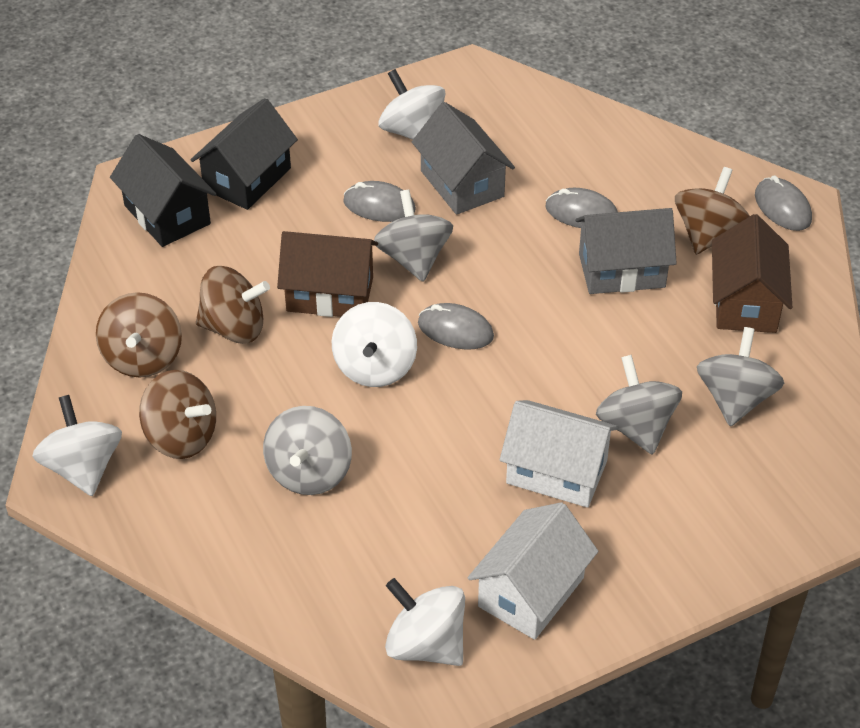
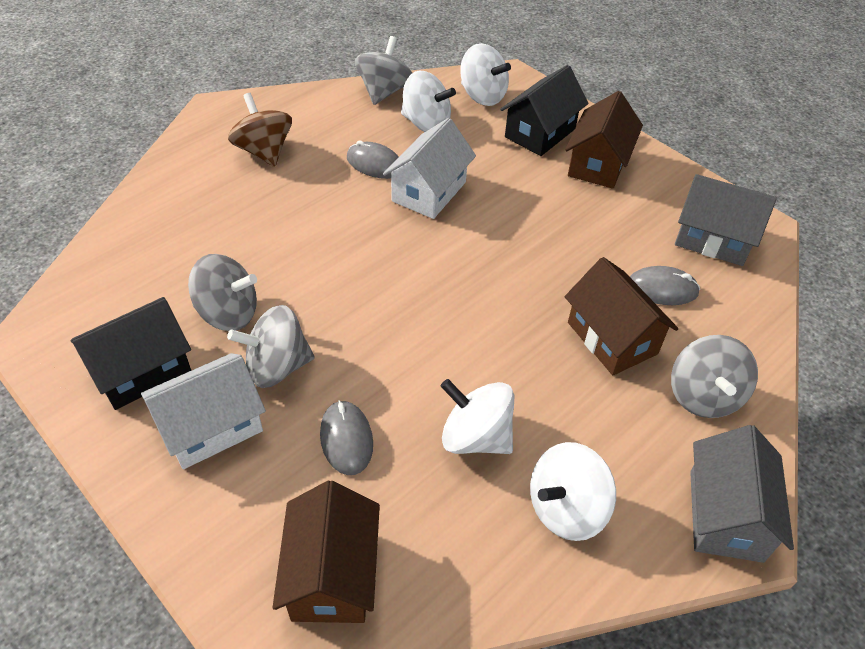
brown house: [277,231,378,317] [712,214,792,333] = 2 -> [273,481,380,623] [565,91,643,189] [565,257,678,375] = 3
brown spinning top: [96,292,182,378] [139,370,216,459] [196,266,270,344] [675,167,750,255] = 4 -> [228,93,292,167] = 1
grey mouse: [343,181,416,222] [418,303,494,350] [546,188,618,228] [755,176,812,231] = 4 -> [320,400,373,475] [347,141,399,179] [630,266,700,305] = 3

